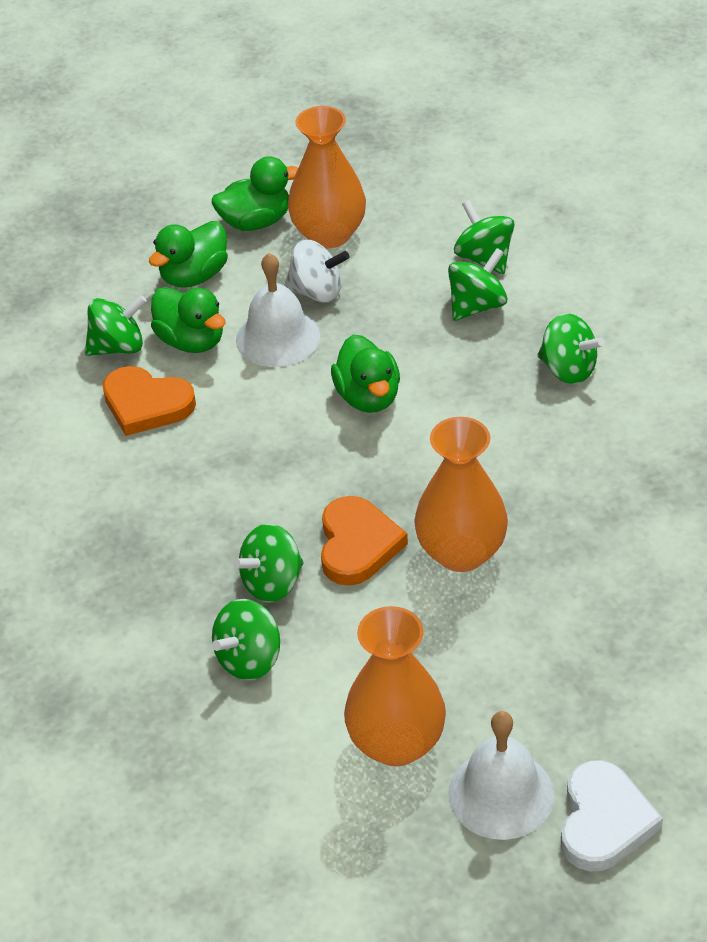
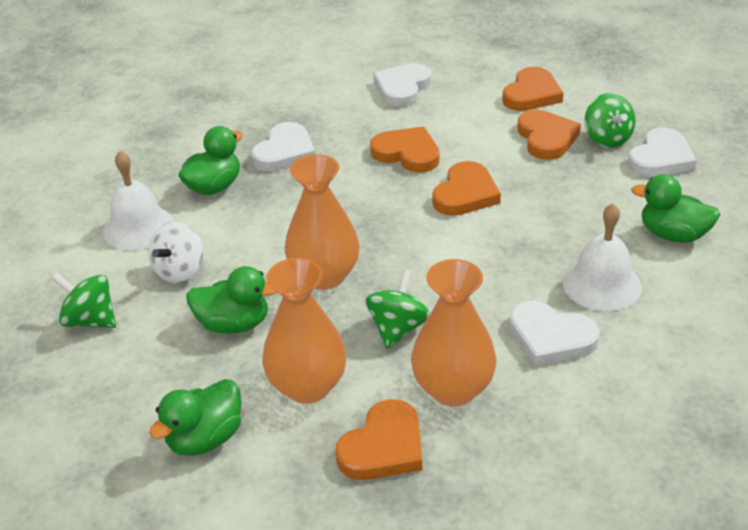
green spinning top: [85,295,147,356] [212,599,280,680] [233,523,303,603] [448,248,508,321] [454,200,514,274] [538,313,604,384] = 6 -> [51,273,116,328] [365,270,430,349] [585,93,636,148] = 3
orange heart: [103,366,196,436] [321,496,408,586] = 2 -> [335,399,422,480] [370,127,439,173] [432,161,501,216] [502,67,564,111] [517,110,581,160] = 5
white heart: [561,760,663,871] = 1 -> [251,122,315,172] [373,63,431,107] [509,301,600,366] [628,127,697,177] = 4

